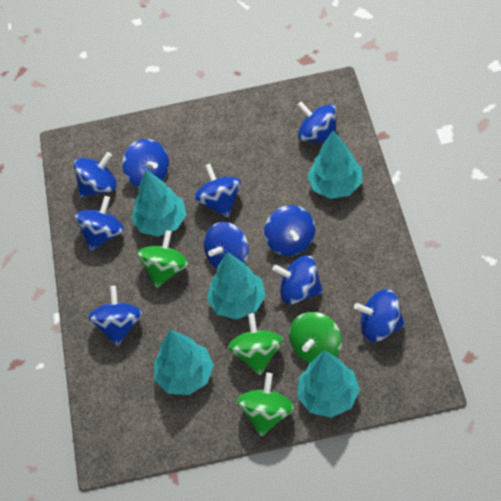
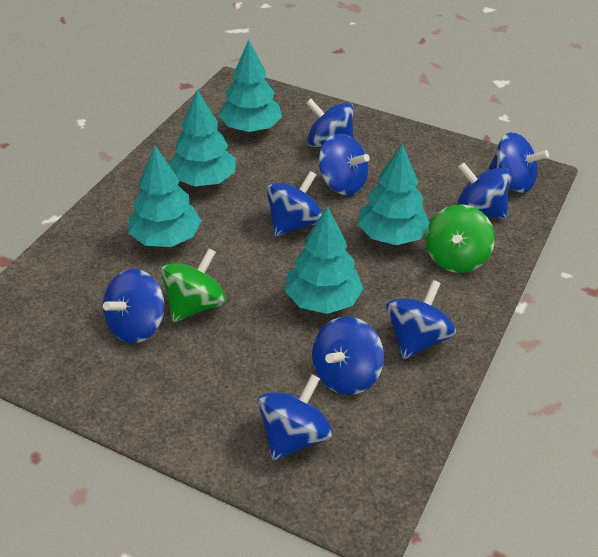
blue spinning top: [73,152,117,197] [75,196,124,251] [88,286,142,346] [122,139,169,187] [194,164,241,217] [204,222,249,269] [264,205,315,256] [272,255,323,304] [297,101,336,142] [354,289,405,342] = 10 -> [103,269,165,343] [258,374,333,460] [266,171,323,237] [306,99,353,147] [312,316,384,395] [319,134,370,195] [386,280,456,359] [457,162,510,219] [487,132,549,193] = 9
green spinning top: [137,230,189,288] [228,313,283,375] [237,373,294,436] [289,312,342,363] = 4 -> [161,248,226,322] [426,204,495,273] = 2

